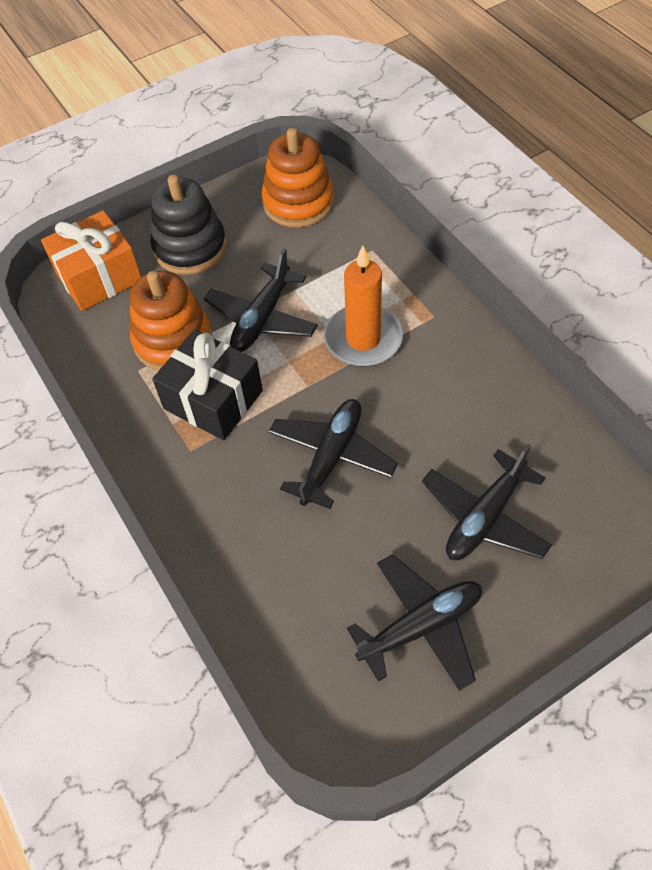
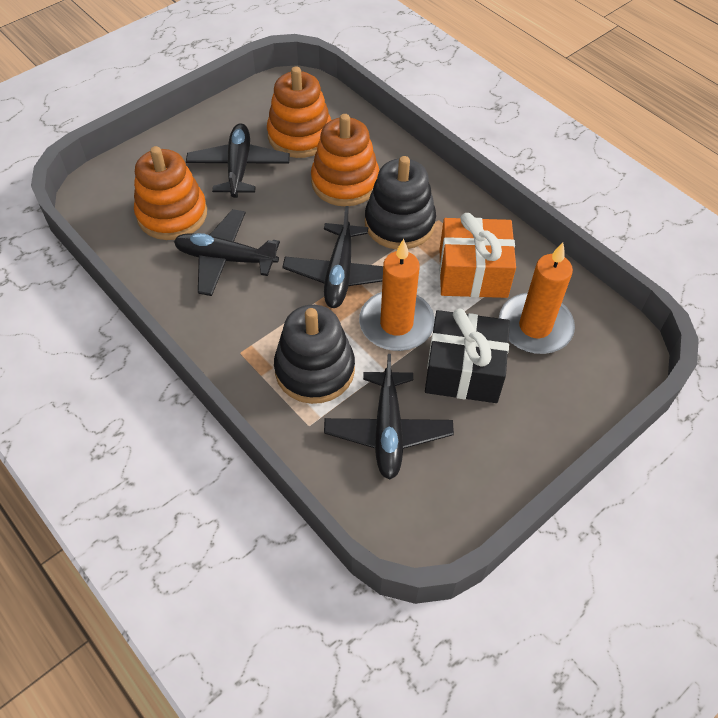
black stacking toy: [150,175,227,275] = 1 -> [274,305,355,404] [365,156,436,249] = 2
orange candle: [324,246,403,367] = 1 -> [359,239,435,351] [499,242,575,354] = 2
orange stacking toy: [130,271,212,371] [262,128,334,228] = 2 -> [134,146,207,240] [267,66,331,158] [311,114,379,206] = 3

